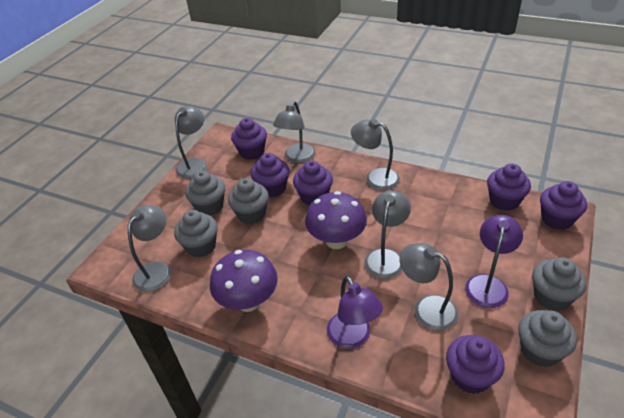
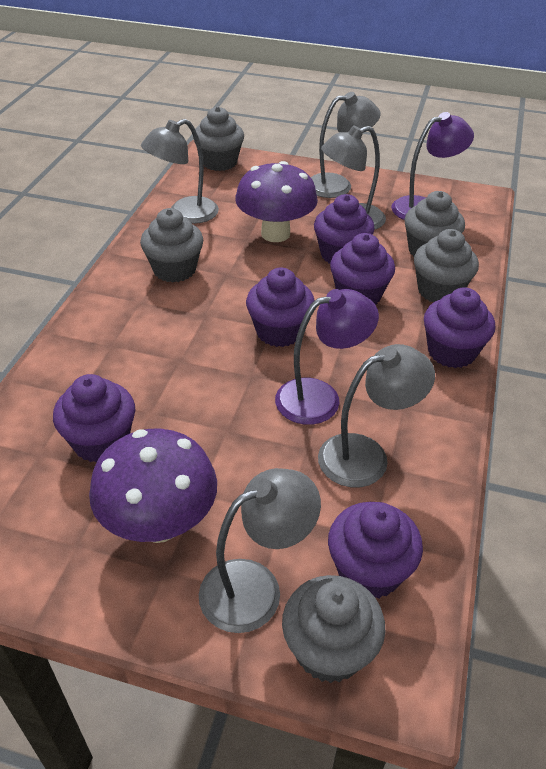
grey lamp: [128,205,171,292] [175,106,207,179] [273,101,315,163] [351,119,400,190] [364,190,411,279] [399,243,458,331] = 6 -> [141,119,219,224] [199,468,321,633] [311,92,381,198] [318,344,435,487] [321,126,386,230] = 5

